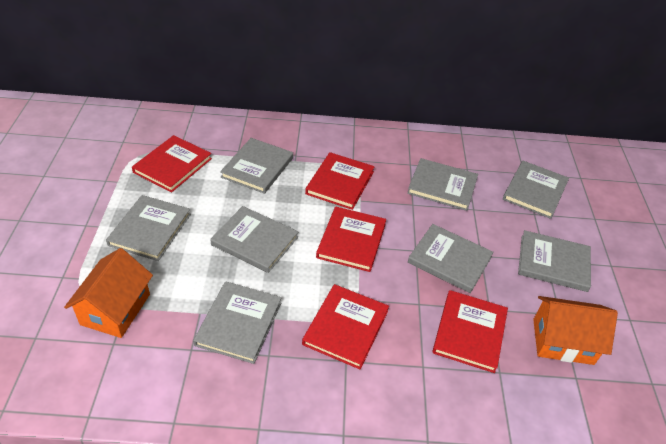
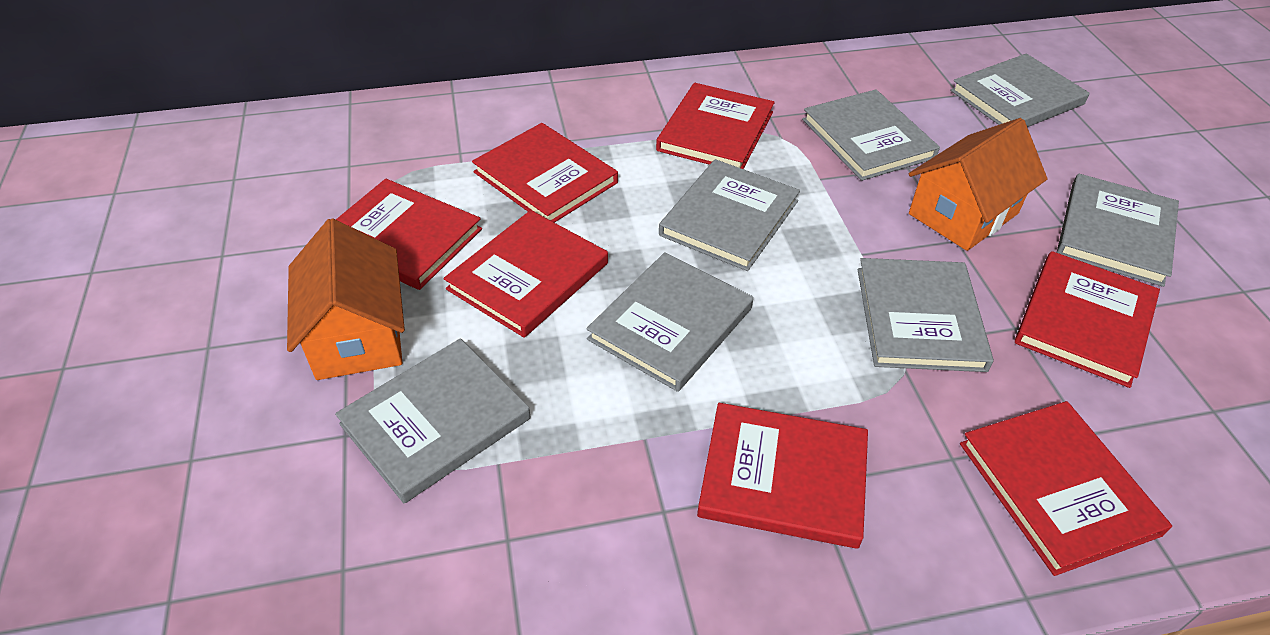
grey book: [106,195,191,261] [193,281,282,364] [210,206,298,273] [220,138,293,194] [407,158,478,211] [408,224,493,293] [503,161,569,219] [518,230,591,292] = 8 -> [335,338,531,503] [586,252,753,392] [659,159,800,271] [802,89,940,181] [858,258,994,372] [950,54,1090,127] [1057,174,1179,287] = 7
red book: [132,135,212,192] [302,284,389,369] [305,152,375,210] [316,207,386,272] [432,290,508,373] = 5 -> [336,179,482,290] [444,210,608,338] [472,123,618,223] [656,83,775,169] [697,403,868,549] [960,401,1172,576] [1015,251,1160,388] = 7

